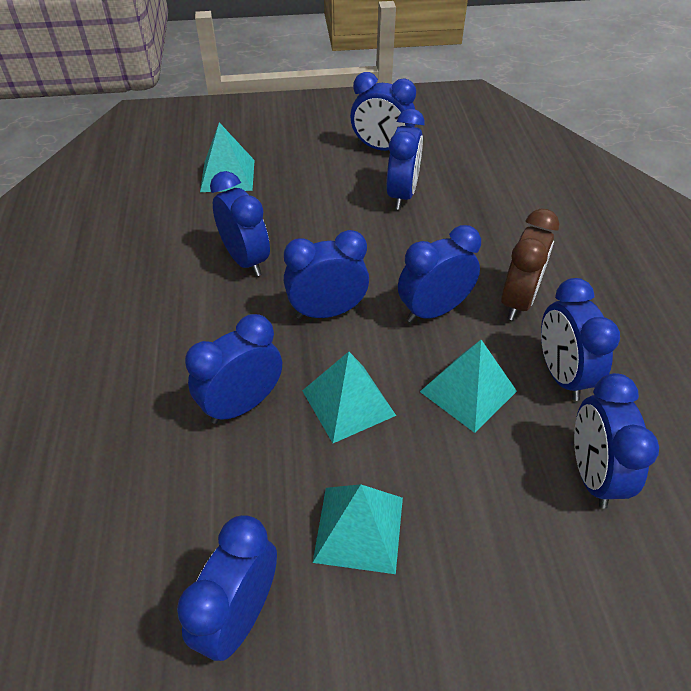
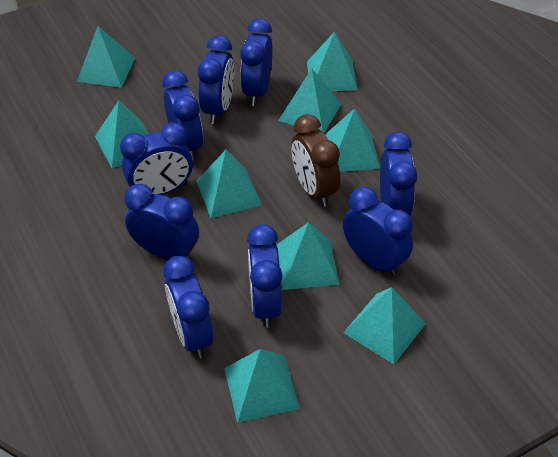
turquoise pyramid: [200,122,255,192] [302,352,396,443] [313,484,403,574] [420,340,517,433] = 4 -> [77,26,135,88] [95,100,149,168] [196,150,262,218] [224,349,300,423] [277,222,339,290] [278,68,341,133] [307,32,358,91] [325,109,380,172] [343,287,426,364] = 9

